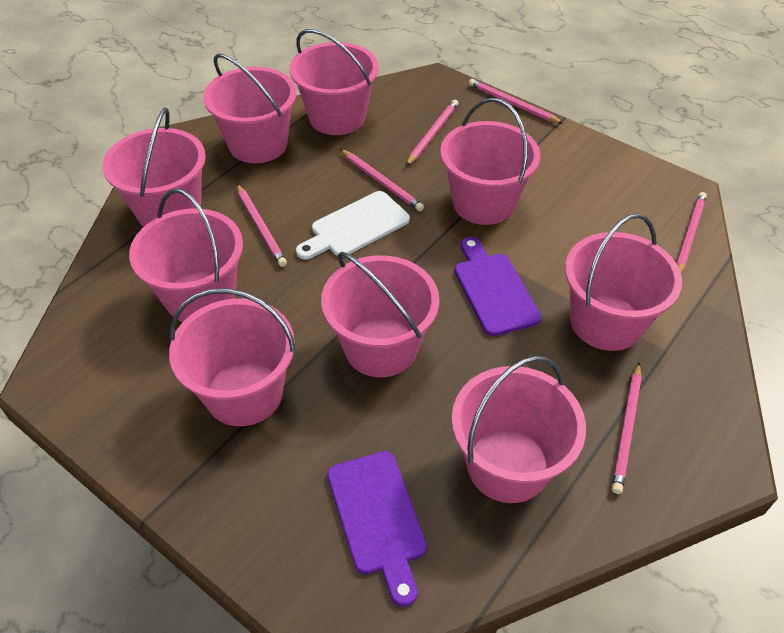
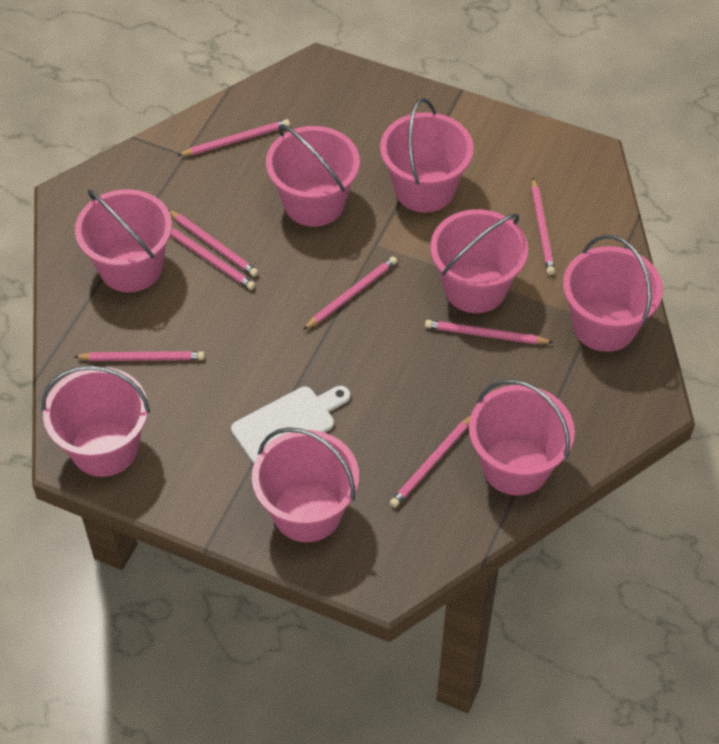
pink bucket: [102,107,206,227] [129,188,243,322] [169,288,296,426] [203,53,296,163] [290,29,379,135] [321,251,439,377] [440,98,540,225] [452,356,586,503] [565,213,682,351] = 9 -> [42,365,150,477] [75,189,172,292] [252,427,359,542] [266,124,360,227] [380,98,474,212] [430,209,528,313] [469,379,575,496] [563,235,663,352] = 8
pink pencil: [237,184,287,267] [340,149,424,211] [406,100,458,166] [469,79,564,124] [612,363,642,494] [677,192,707,273] = 6 -> [74,351,205,361] [168,210,258,277] [170,228,255,290] [177,119,290,156] [303,256,397,330] [390,415,471,508] [425,320,553,344] [531,178,555,275] = 8
purple cutting board: [327,451,427,607] [455,237,541,336] = 2 -> none = 0

